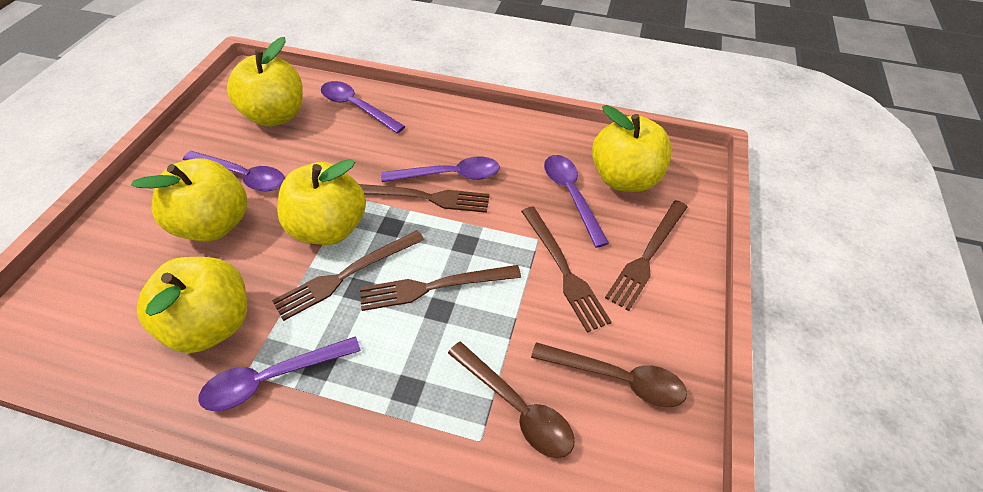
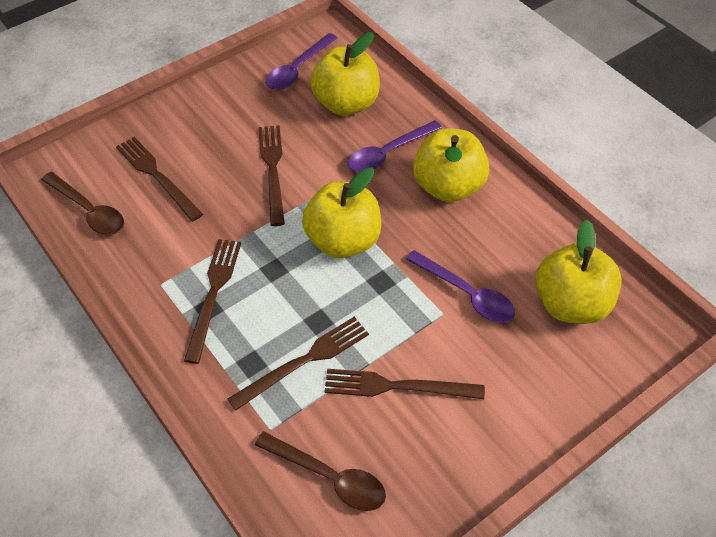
purple spoon: [183,151,285,191] [198,336,361,411] [321,81,405,133] [381,156,500,182] [544,155,609,248] = 5 -> [266,33,337,90] [348,120,442,172] [406,250,515,323] = 3
yellow apple: [131,158,247,242] [137,257,247,353] [227,37,303,126] [277,159,366,245] [592,105,672,192] = 5 -> [302,167,381,258] [310,32,380,116] [413,128,489,202] [535,220,622,324] = 4

